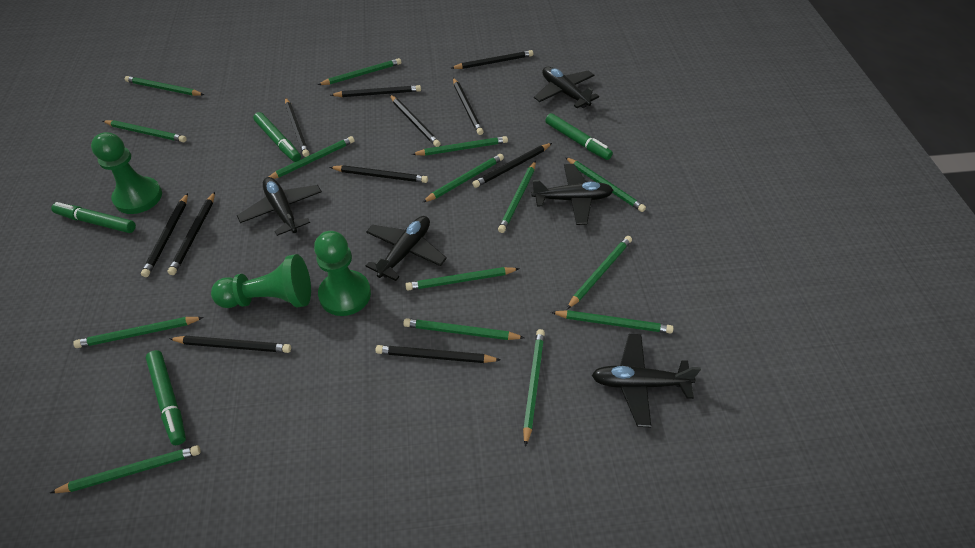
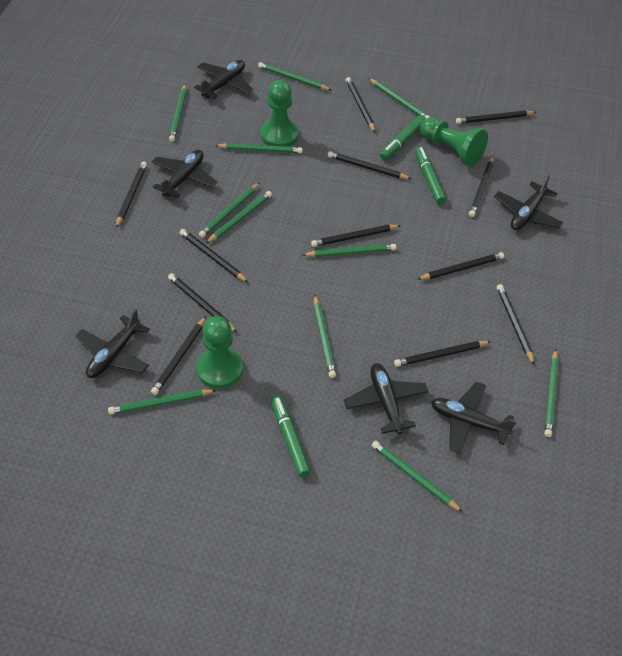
black pencil: [141,193,188,277] [168,192,215,275] [169,336,291,353] [285,97,310,157] [330,165,428,183] [331,85,421,97] [375,345,500,363] [390,95,441,147] [451,50,533,69] [453,78,484,135] [472,143,552,188] = 11 -> [116,162,147,228] [151,317,206,395] [168,273,237,332] [180,229,249,283] [311,225,401,247] [328,151,411,179] [346,77,375,132] [394,341,491,367] [417,252,504,280] [456,111,536,124] [469,156,494,217] [497,284,534,364] = 12
black plane: [237,177,322,236] [366,216,447,281] [531,164,613,225] [534,67,599,108] [592,334,701,427] = 5 -> [76,308,150,378] [151,150,217,198] [194,60,253,99] [344,363,428,434] [431,382,517,453] [494,175,564,230] = 6
green marker: [51,202,136,233] [146,350,186,445] [253,112,301,162] [545,113,613,160] = 4 -> [271,395,311,477] [380,115,426,160] [415,147,446,204] = 3
green pencil: [50,445,201,493] [73,317,204,348] [103,120,186,142] [125,76,204,96] [269,136,355,179] [318,58,401,85] [403,318,525,340] [405,267,520,290] [412,136,508,156] [422,154,504,203] [498,161,536,233] [523,329,545,447] [551,310,673,334] [565,157,646,212] [567,236,632,309] = 15 -> [108,389,217,415] [169,83,187,142] [199,182,260,237] [206,191,272,243] [215,143,303,153] [258,62,331,90] [303,244,396,257] [314,295,336,378] [368,78,430,119] [372,441,463,512] [545,349,558,437] = 11

